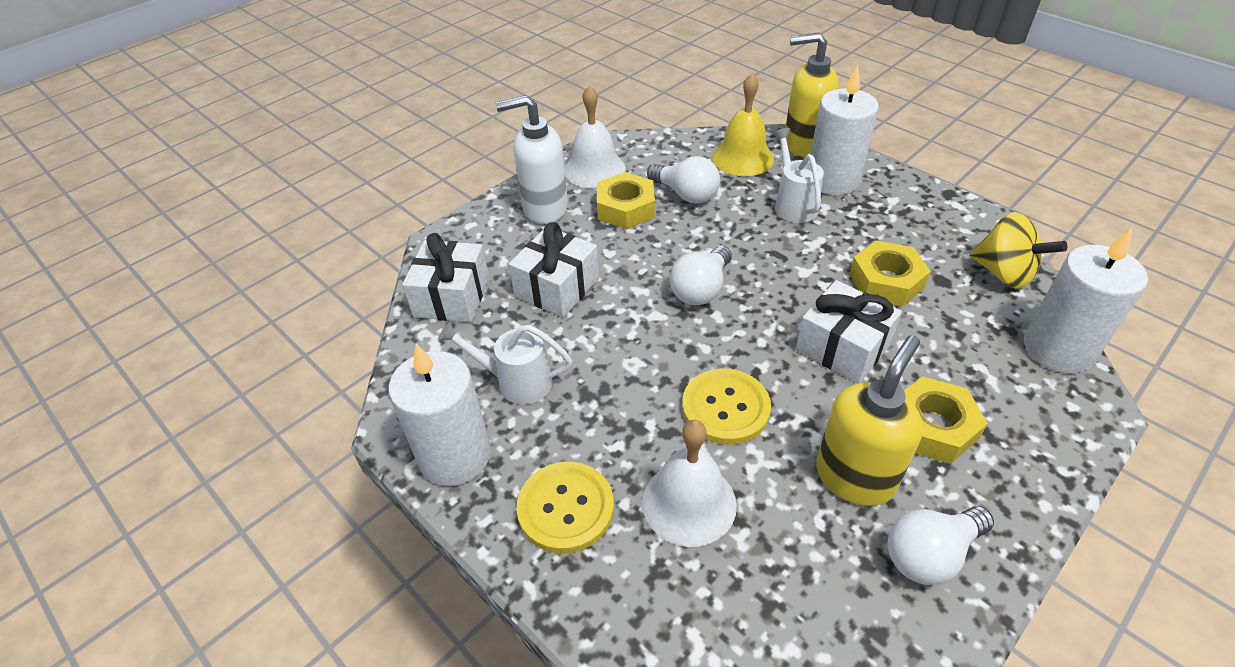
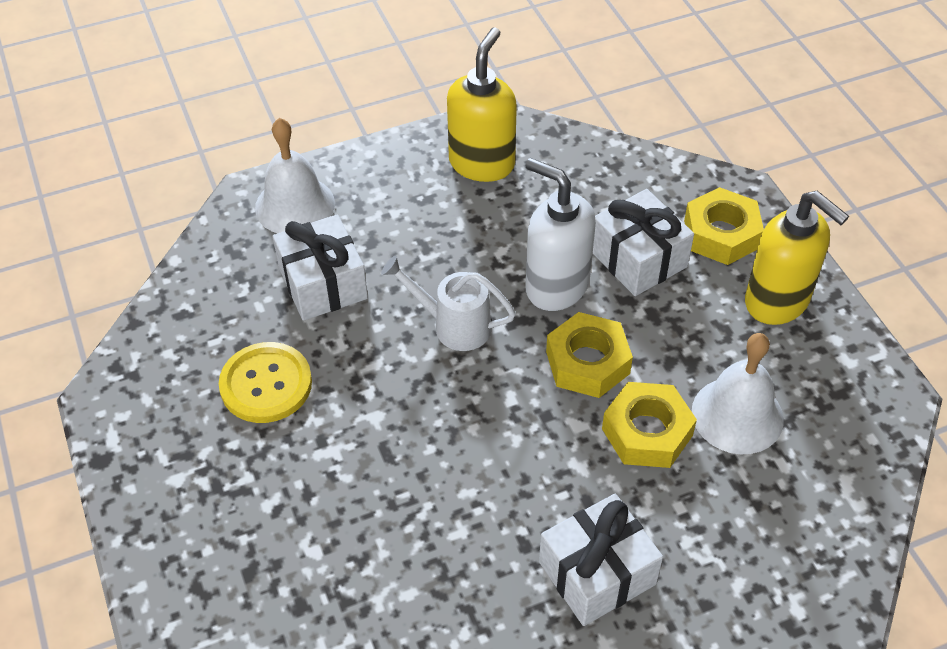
white candle: [388,344,491,486] [809,66,879,195] [1024,228,1148,374] = 3 -> none = 0
white light bulb: [647,156,720,204] [670,246,732,305] [888,506,994,585] = 3 -> none = 0
white watering can: [438,322,572,404] [773,128,824,223] = 2 -> [381,256,516,351] = 1
yellow bell: [712,73,774,176] = 1 -> none = 0
yellow button: [516,462,614,554] [682,368,771,445] = 2 -> [219,342,312,423] = 1
yellow spinning top: [969,212,1067,289] = 1 -> none = 0

